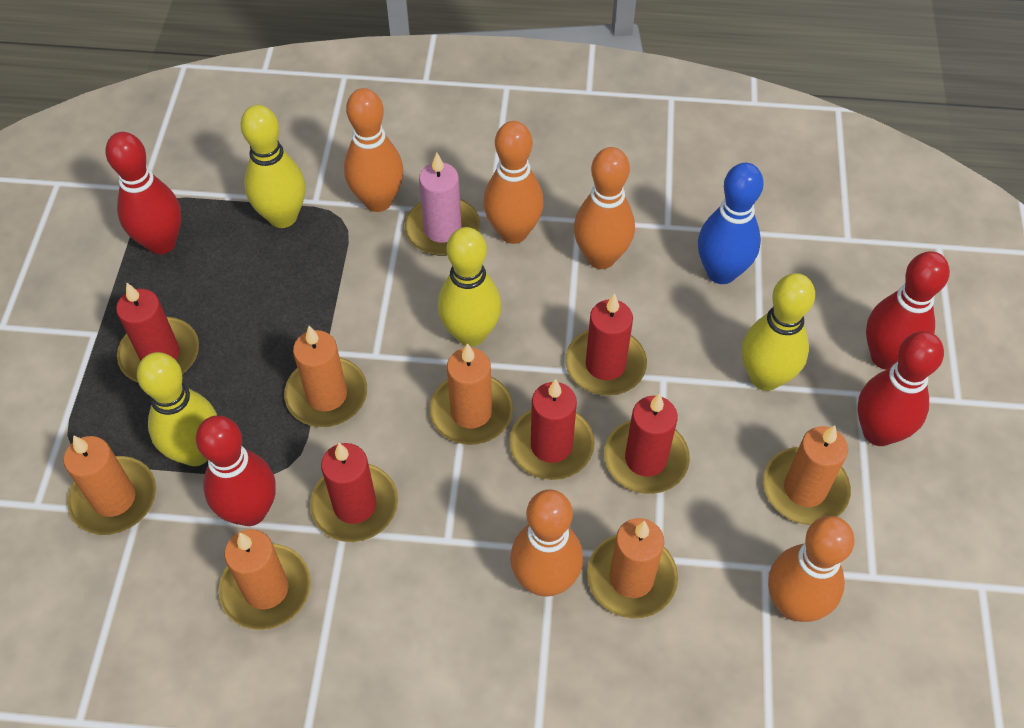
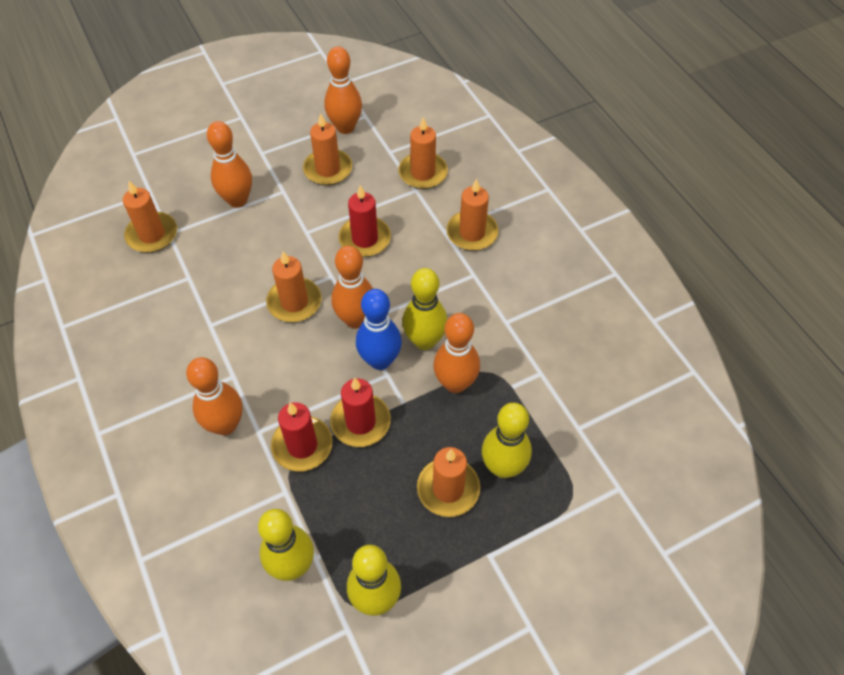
pink candle: [405,153,480,256] = 1 -> none = 0
red bowling pin: [105,132,181,254] [196,415,276,526] [857,331,944,446] [866,251,950,370] = 4 -> none = 0
red candle: [116,283,199,382] [310,443,398,542] [509,379,595,480] [565,293,647,396] [604,393,690,494] = 5 -> [271,402,332,472] [330,378,391,447] [339,185,391,257] = 3

